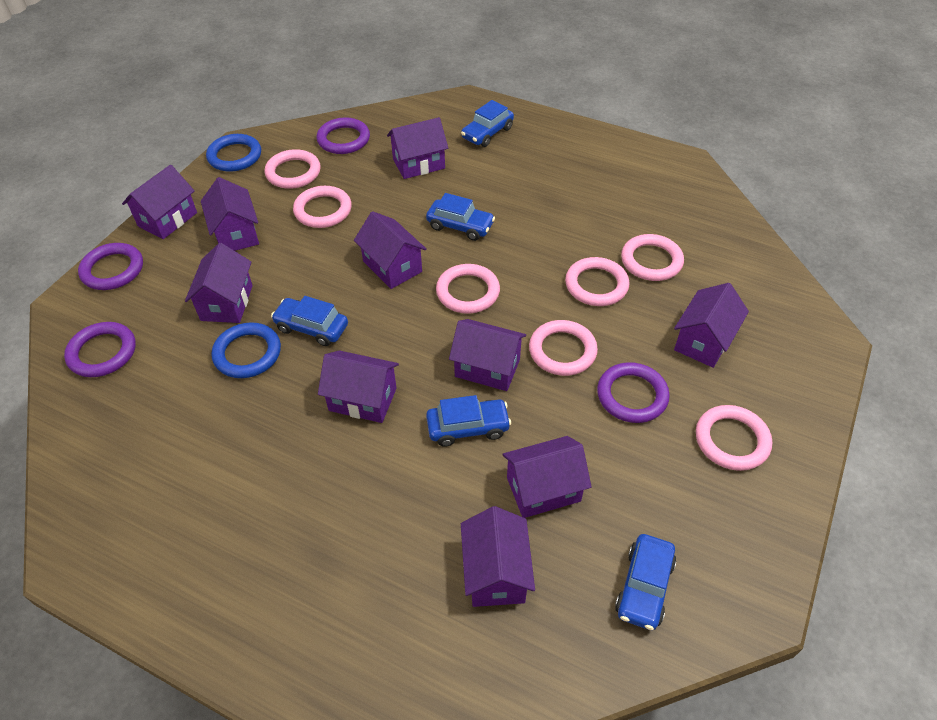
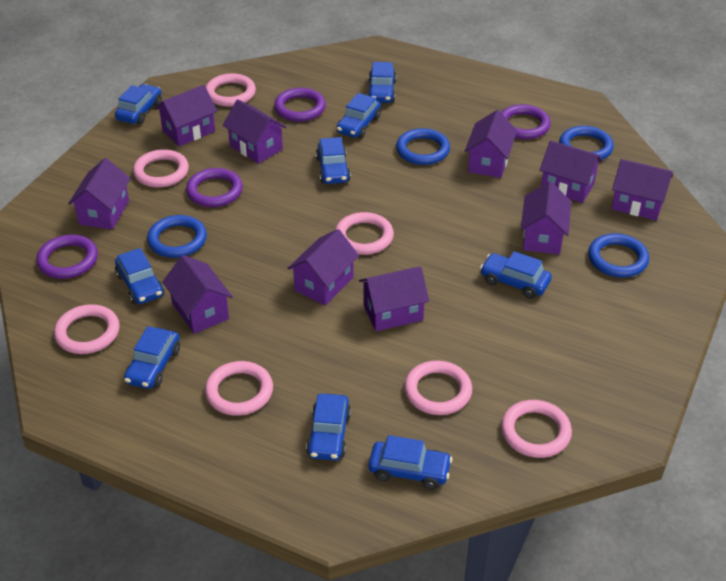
blue car: [271,296,348,346] [426,193,495,241] [426,395,511,447] [461,100,514,147] [615,534,676,630] = 5 -> [115,84,162,125] [115,248,164,304] [124,326,180,389] [306,394,351,460] [316,137,351,184] [336,93,381,138] [367,62,396,103] [369,435,452,490] [480,251,552,299] = 9
blue ring: [206,134,261,172] [211,322,281,378] = 2 -> [147,215,207,258] [396,128,450,165] [559,126,614,160] [588,233,649,278] = 4

